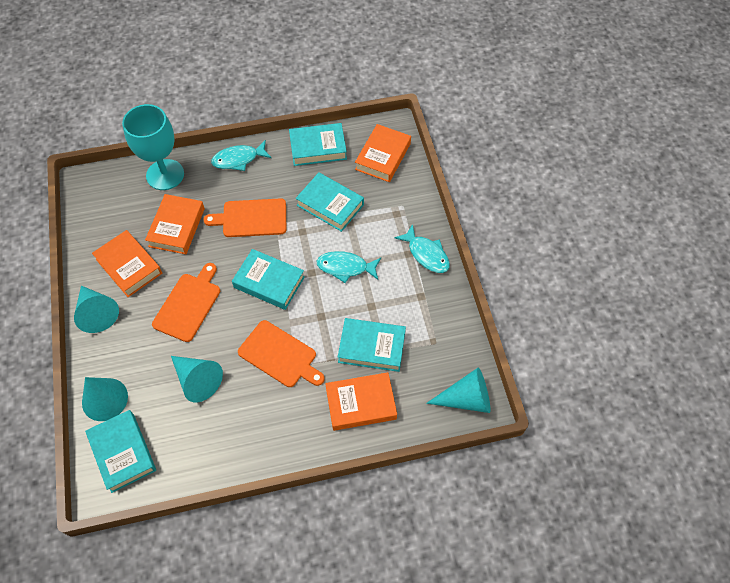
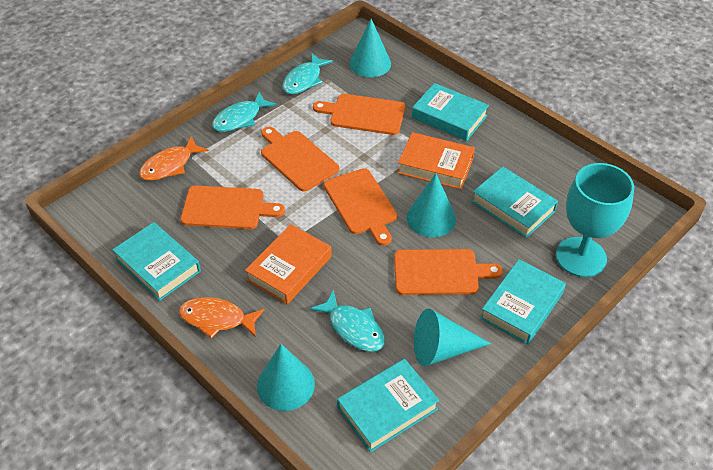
orange book: [92,230,162,297] [145,194,205,254] [325,372,397,431] [355,124,411,182] = 4 -> [245,224,332,304] [398,132,475,189] = 2
orange cutting board: [152,263,220,342] [203,198,286,237] [238,320,324,387] = 3 -> [180,185,285,229] [261,127,339,192] [313,94,406,135] [324,168,397,246] [394,249,503,295] = 5
orange fish: none = 0 -> [139,136,209,181] [179,297,265,339] = 2

